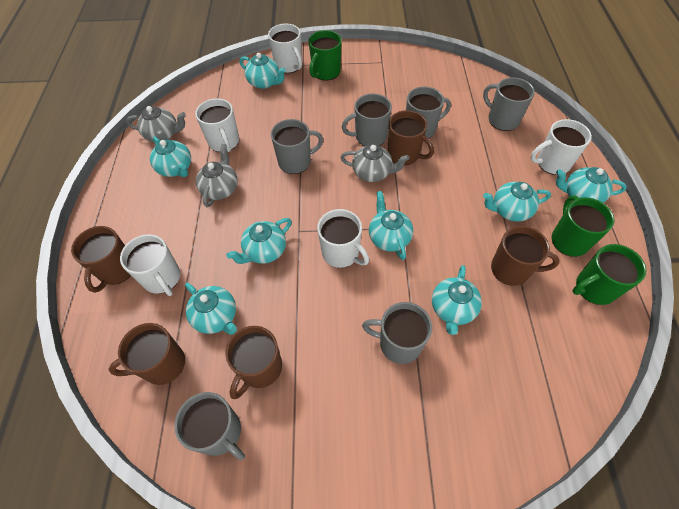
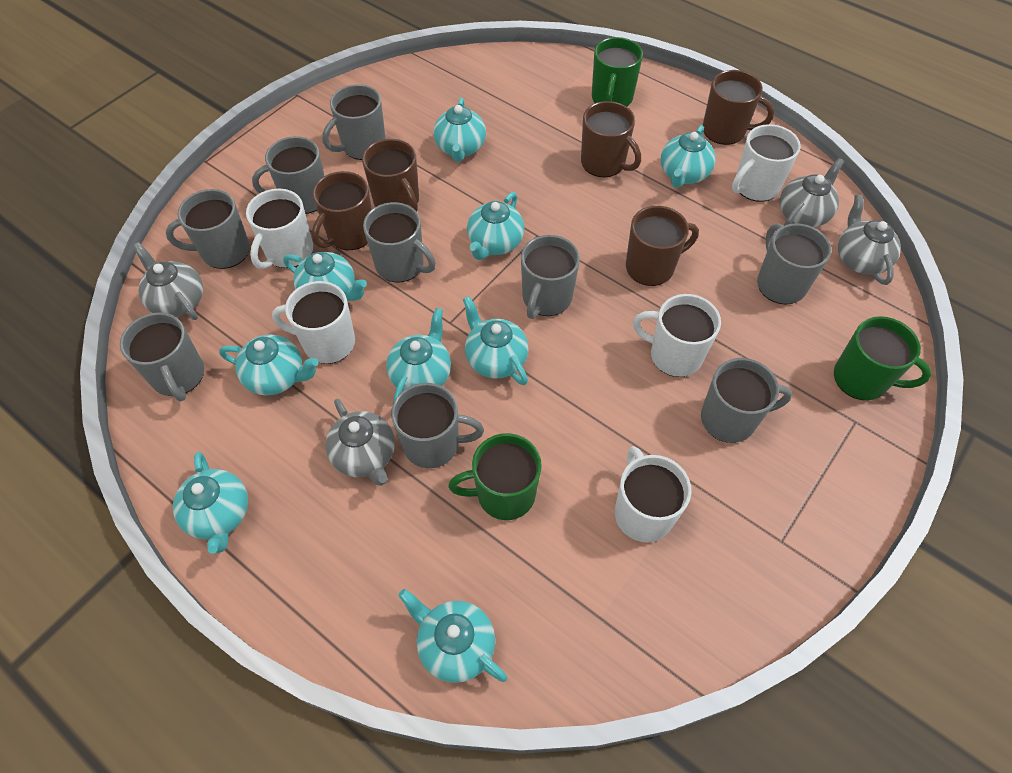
grey mug: [174,392,245,460] [271,119,323,174] [342,94,392,146] [362,302,432,364] [406,87,451,138] [483,77,535,131] = 6 -> [120,312,204,402] [166,189,250,269] [252,136,324,214] [322,84,386,160] [363,202,436,283] [391,383,484,468] [521,235,580,319] [701,358,792,443] [757,223,831,305] = 9
grey teapot: [126,106,186,142] [196,144,238,207] [340,144,409,182] = 3 -> [133,242,203,320] [325,399,395,486] [780,158,844,227] [838,195,901,285] = 4
turquoise teapot: [150,136,191,177] [185,283,237,335] [226,218,292,264] [239,53,286,89] [369,191,413,260] [432,265,482,335] [483,182,551,222] [556,167,627,203] = 8 -> [173,452,248,554] [219,335,318,395] [283,252,367,301] [386,308,451,401] [398,589,507,683] [434,98,486,162] [463,296,528,385] [467,192,525,260] [661,125,716,188] = 9

